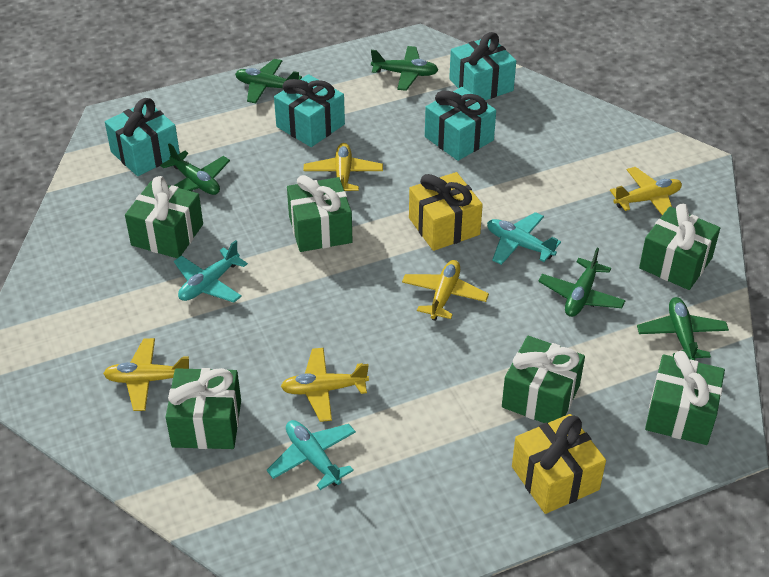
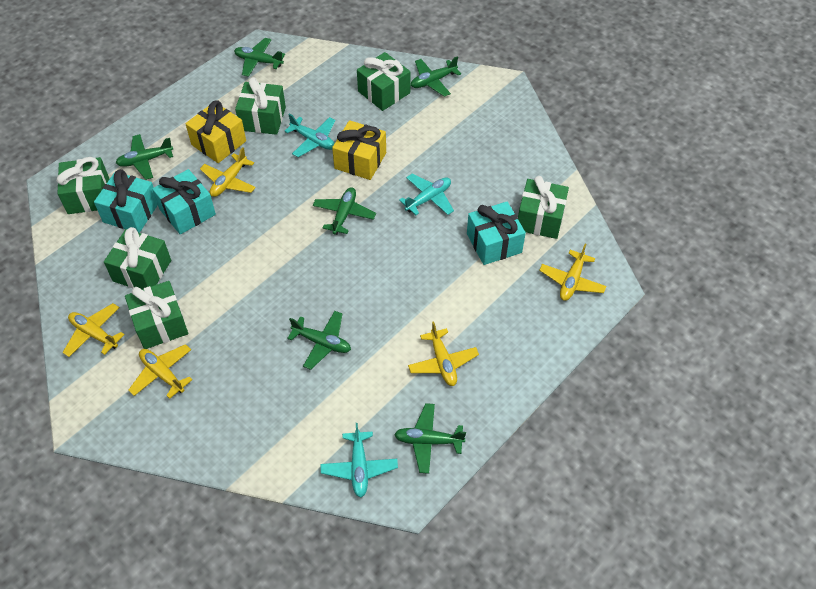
green plane: [160,143,230,195] [235,59,302,103] [371,46,438,91] [538,248,626,317] [637,297,729,360] = 5 -> [116,134,173,180] [234,38,285,77] [287,311,351,370] [313,187,376,235] [394,403,466,474] [411,56,461,97] = 6
turquoise gift: [105,98,180,176] [274,74,345,147] [425,87,496,161] [449,32,516,100] = 4 -> [94,169,158,233] [152,169,216,234] [467,202,526,265] = 3

